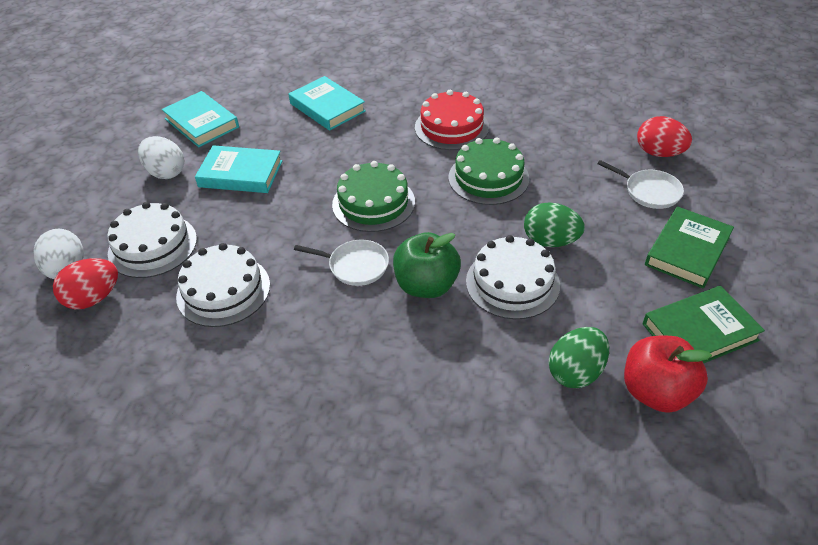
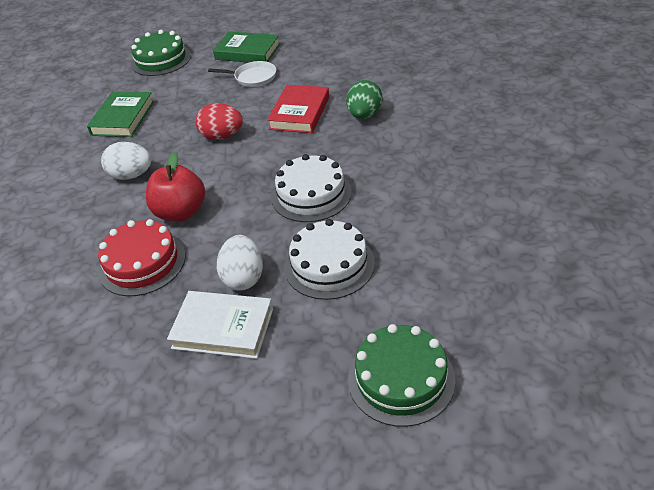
green apple: [393,232,461,298] = 1 -> none = 0
green egg: [524,202,585,247] [549,327,609,388] = 2 -> [346,80,382,119] = 1
red book: none = 0 -> [267,85,329,133] = 1
red egg: [53,258,118,309] [637,116,692,157] = 2 -> [195,103,243,140] = 1
turquoise book: [162,91,239,147] [195,145,282,193] [289,76,366,131] = 3 -> none = 0
white book: none = 0 -> [167,291,273,359] = 1
white cake: [107,202,197,278] [176,243,270,327] [466,235,560,319] = 3 -> [271,154,352,222] [285,219,375,300] = 2
white pan: [294,240,389,286] [598,160,684,209] = 2 -> [208,61,276,87] = 1

